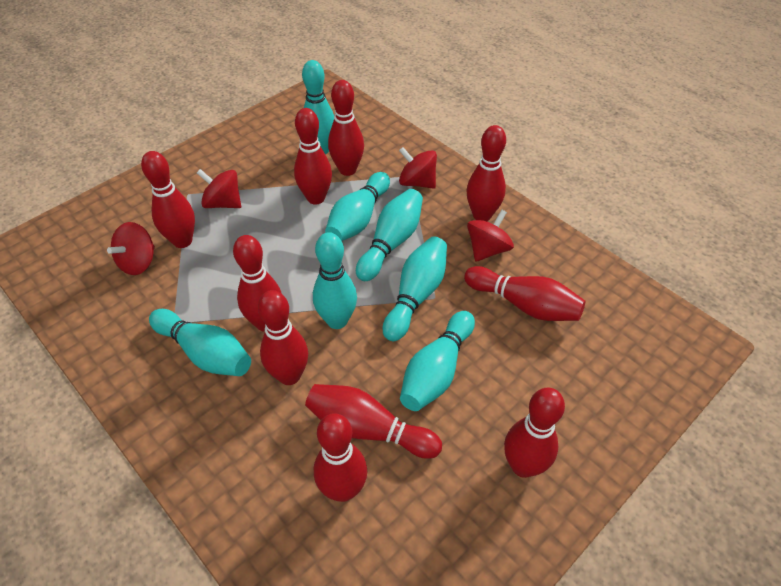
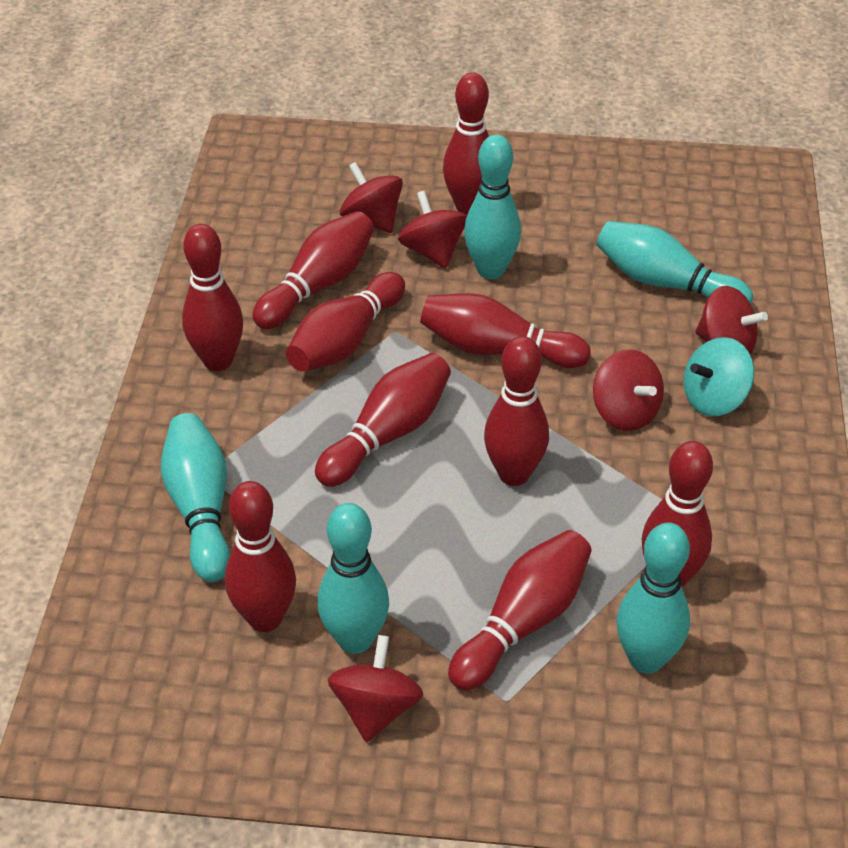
red spinning top: [107,222,155,275] [197,169,241,208] [399,147,437,189] [467,210,514,262] = 4 -> [328,635,423,742] [340,162,403,233] [398,191,467,269] [593,349,664,431] [695,286,768,354] = 5
turquoise bowling pin: [149,309,251,376] [302,60,334,154] [313,232,357,329] [325,172,390,241] [356,189,423,281] [383,237,447,341] [400,311,475,411] = 7 -> [161,413,230,582] [317,503,389,654] [464,134,521,279] [597,221,753,304] [617,522,690,674] = 5
turquoise spinning top: none = 0 -> [684,337,754,417] = 1

